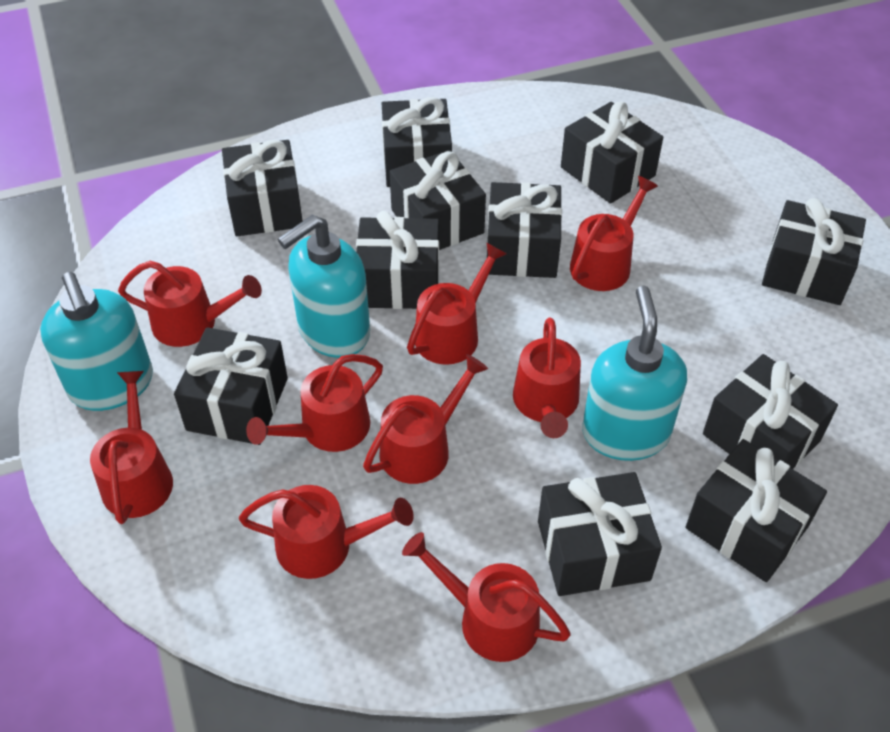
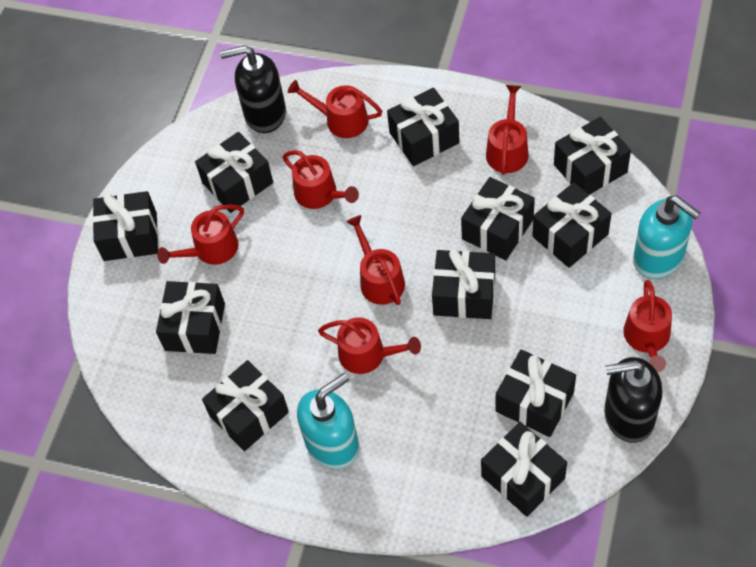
black soap dispenser: none = 0 -> [220,45,286,133] [604,357,663,443] = 2
red watering can: [90,371,173,524] [118,261,262,347] [239,485,414,579] [246,354,383,452] [363,354,488,484] [402,532,571,662] [407,242,507,365] [513,318,581,438] [570,176,658,291] = 9 -> [157,205,244,265] [282,150,359,209] [288,80,382,138] [318,317,421,374] [346,215,405,305] [486,85,528,175] [623,280,672,372] = 7
turquoise soap dispenser: [40,272,153,411] [278,215,370,358] [582,286,687,461] = 3 -> [297,373,359,469] [633,196,701,279] = 2

